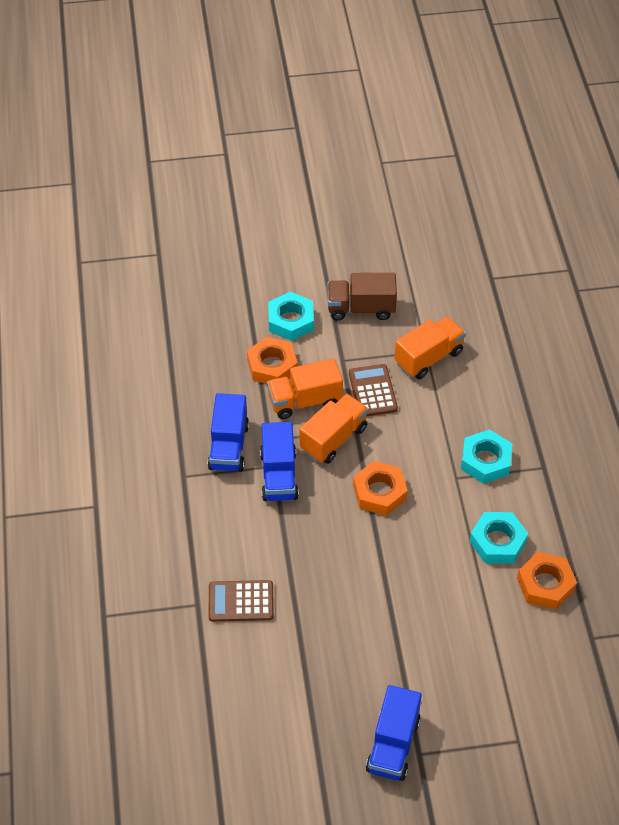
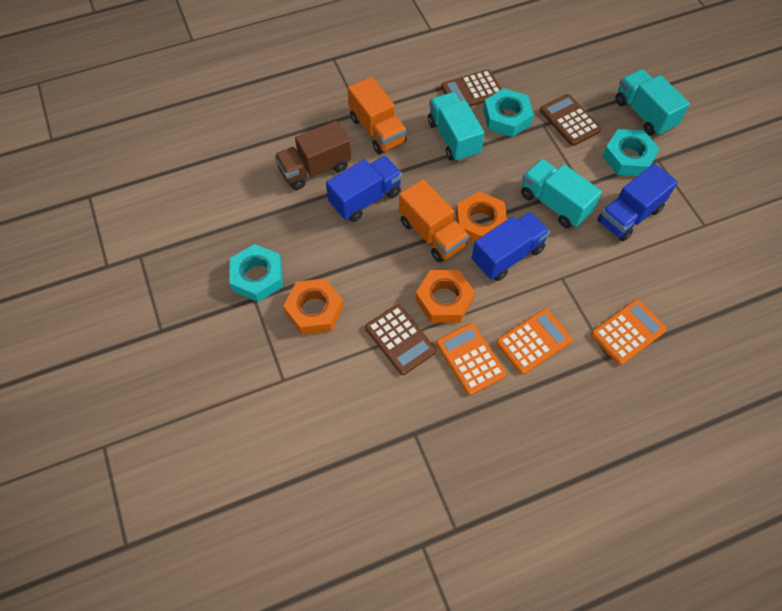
brown calculator: [208,580,274,622] [349,364,398,417] = 2 -> [365,304,436,375] [441,69,502,107] [540,94,601,146] = 3
orange calculator: none = 0 -> [436,323,506,395] [496,309,573,375] [591,299,667,365] = 3
orange truck: [267,359,343,419] [299,394,368,464] [394,316,466,379] = 3 -> [348,77,407,154] [399,179,469,262] = 2
turquoise truck: none = 0 -> [428,92,484,162] [521,159,602,228] [615,69,690,136] = 3

